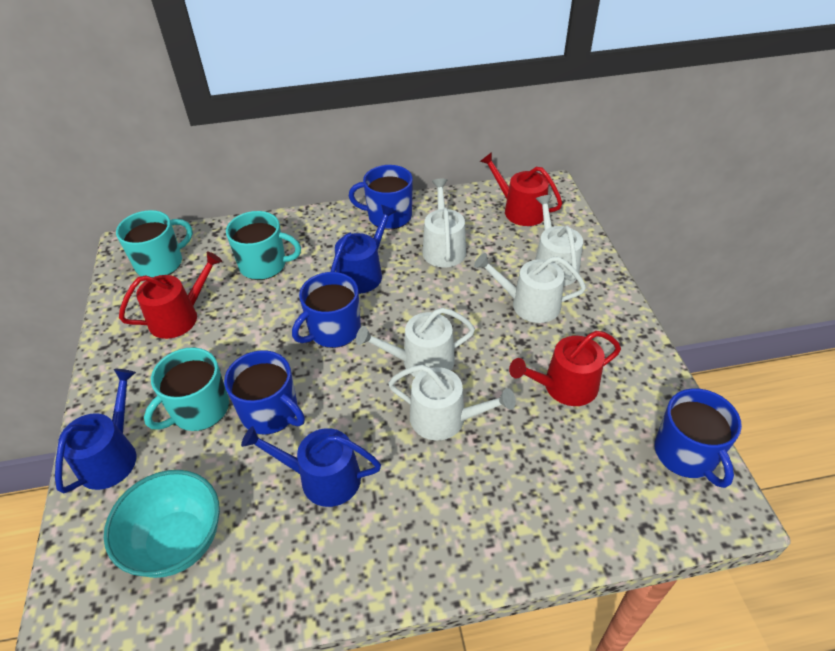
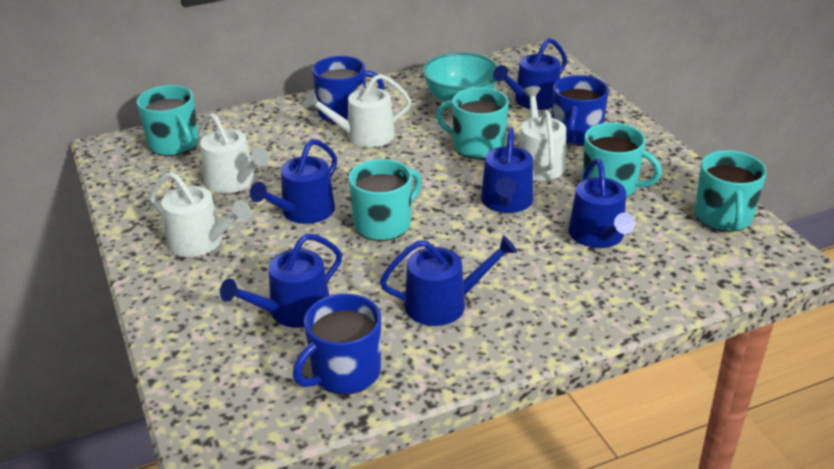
blue mug: [224,350,305,434] [292,272,361,348] [349,165,413,229] [655,388,742,488] = 4 -> [293,294,381,395] [312,56,385,123] [552,75,609,146] = 3
blue watering can: [55,369,136,493] [241,426,381,507] [331,205,396,294] = 3 -> [220,234,342,328] [250,139,337,224] [380,235,517,326] [481,128,533,213] [493,38,567,110] [569,159,635,248] = 6
red watering can: [119,252,222,339] [480,152,562,226] [509,331,621,406] = 3 -> none = 0
turquoise mug: [116,210,193,277] [144,347,229,431] [226,211,301,280] = 3 -> [137,85,199,156] [348,159,422,241] [436,87,509,159] [582,123,662,198] [695,150,767,232] = 5
white watering can: [356,308,475,377] [388,365,516,440] [422,179,466,267] [474,253,586,323] [535,195,583,286] = 5 -> [149,172,251,257] [198,113,269,193] [304,74,411,147] [518,86,566,180] = 4

